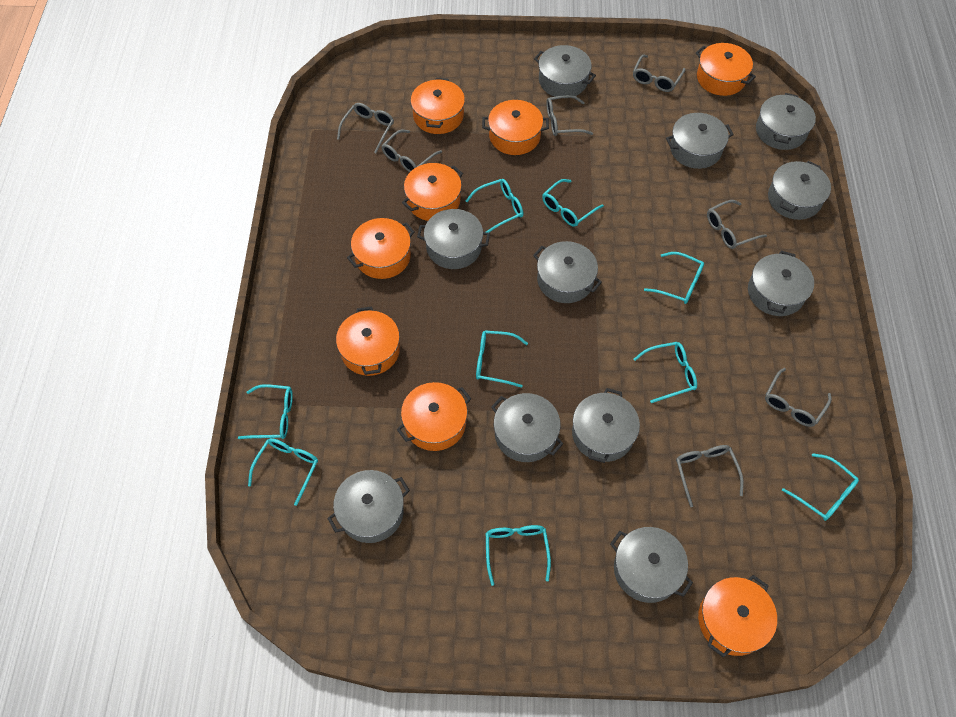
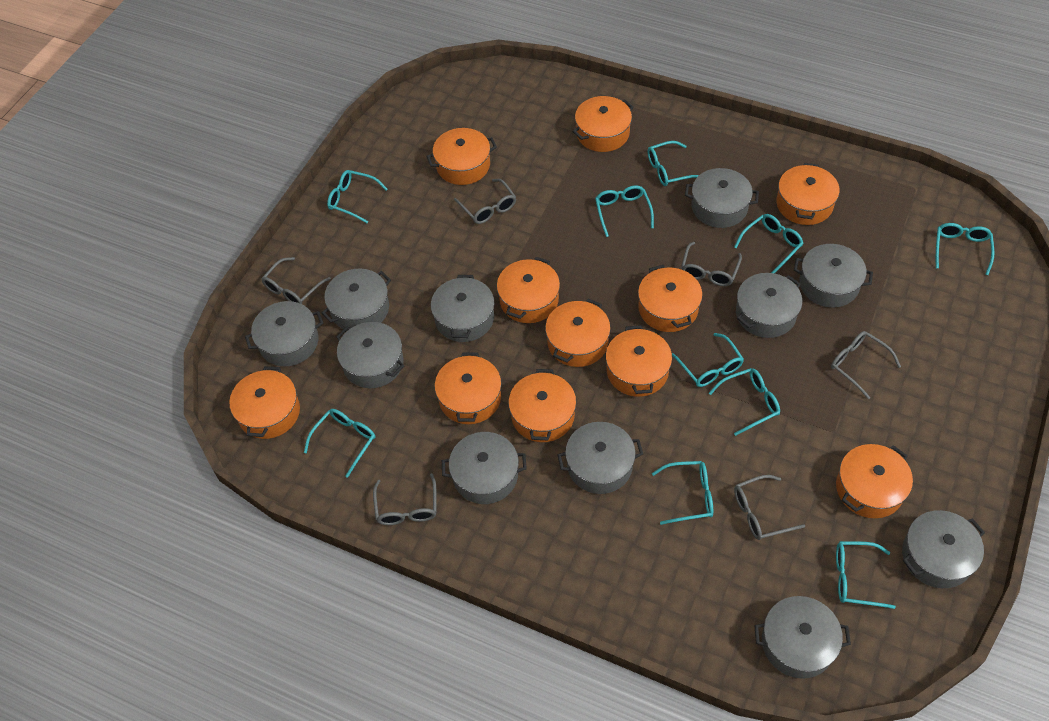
grey glasses: [337,103,394,153] [381,130,442,172] [547,95,593,136] [633,55,685,92] [676,445,744,507] [707,200,767,249] [765,368,831,427] = 7 -> [261,257,331,304] [373,473,437,525] [454,179,516,224] [681,242,742,286] [734,475,805,540] [831,331,901,399] = 6
orange pot: [336,306,400,376] [347,218,415,279] [397,382,471,451] [402,163,463,221] [411,78,465,134] [482,100,549,155] [696,43,756,96] [698,575,777,658] = 8 -> [229,366,300,439] [426,128,497,185] [435,352,501,424] [497,257,560,323] [508,369,576,442] [545,299,611,367] [572,96,634,152] [606,325,672,397] [638,265,703,332] [776,163,840,225] [836,444,913,518] = 11
turquoise glasses: [238,384,293,439] [248,438,318,506] [466,179,523,233] [476,330,528,388] [486,525,551,586] [542,179,604,227] [634,342,697,403] [644,252,704,304] [782,453,859,521] = 9 -> [304,409,375,478] [327,170,388,223] [595,185,654,237] [648,141,699,186] [652,461,713,525] [672,333,744,387] [709,368,780,436] [734,214,804,273] [836,541,896,609] [936,223,994,275] = 10

